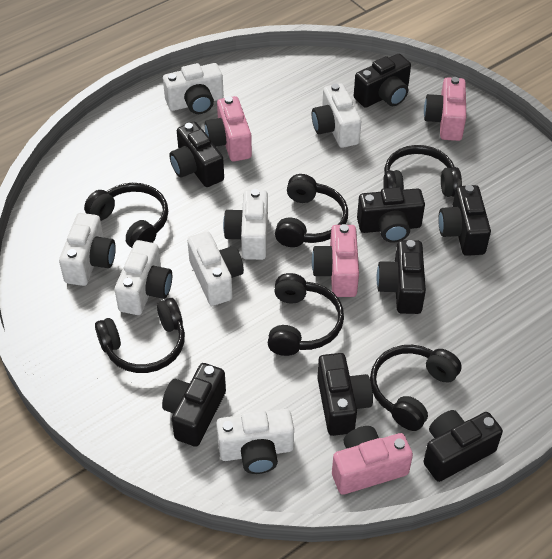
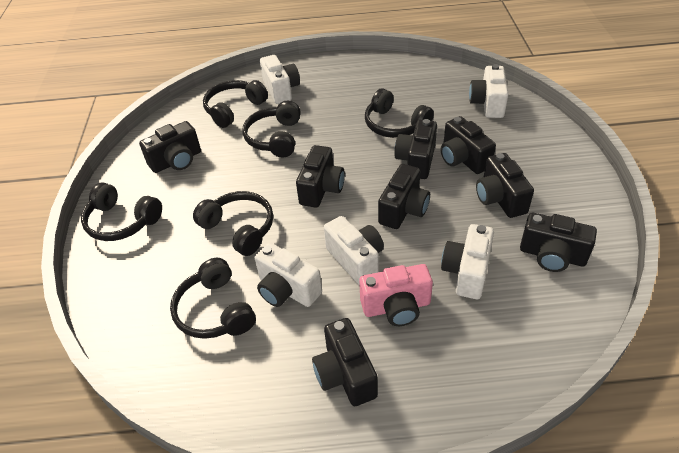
pink camera: [205,96,252,161] [312,224,359,297] [332,426,413,495] [424,77,466,141] = 4 -> [359,264,433,326] = 1
white camera: [59,213,116,286] [115,240,172,315] [163,63,224,114] [187,231,244,306] [216,409,294,474] [223,189,268,260] [312,83,361,148] = 7 -> [255,243,322,307] [260,55,300,104] [324,216,384,286] [441,224,494,299] [469,64,508,118] = 5

